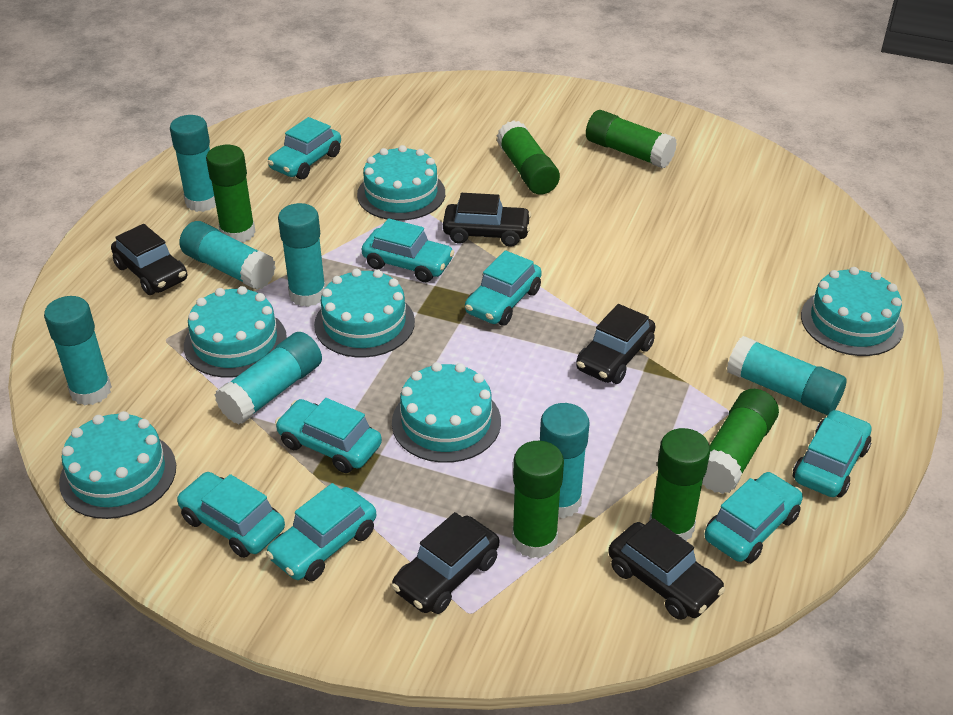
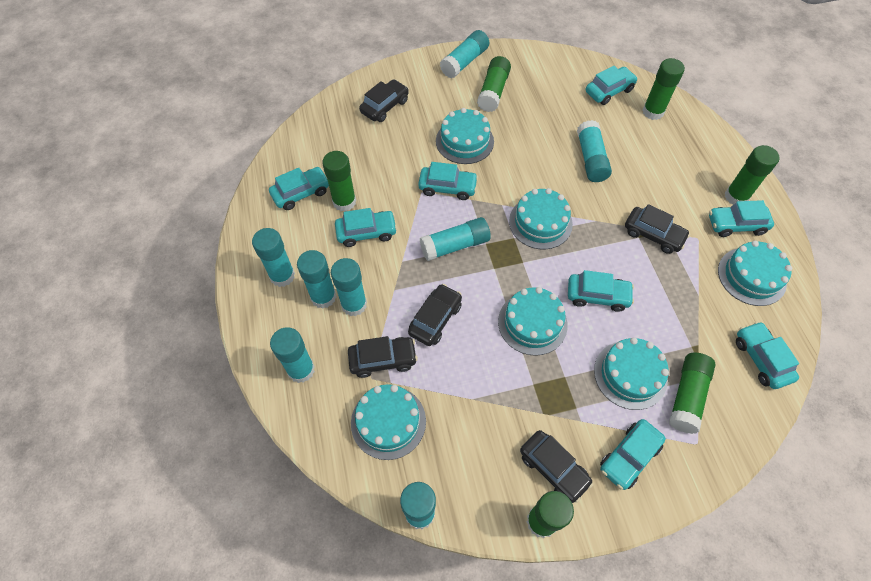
turquoise glue stick: [44,296,112,405] [170,115,216,212] [179,221,276,290] [215,332,322,425] [278,203,326,307] [540,403,590,519] [727,336,846,415] = 7 -> [252,228,295,287] [270,328,315,383] [297,250,336,309] [331,258,367,316] [400,482,436,529] [420,217,491,261] [440,30,489,78] [577,120,612,182] = 8

